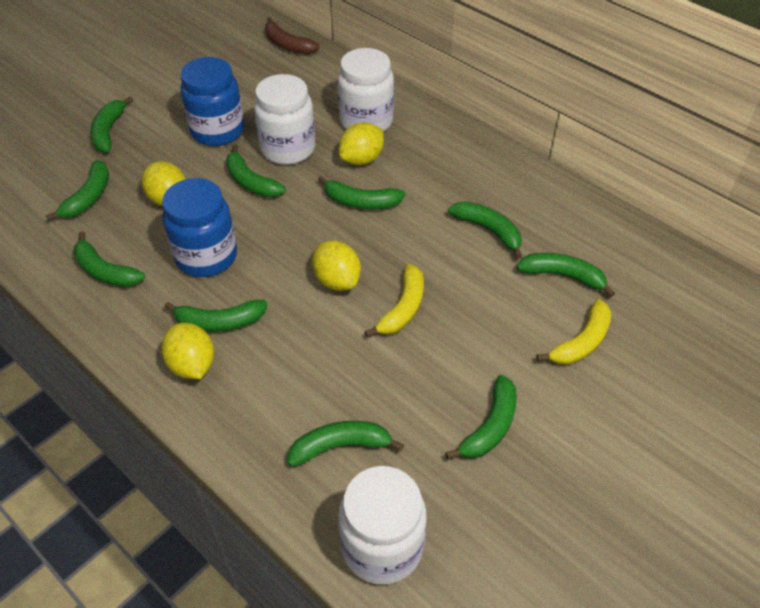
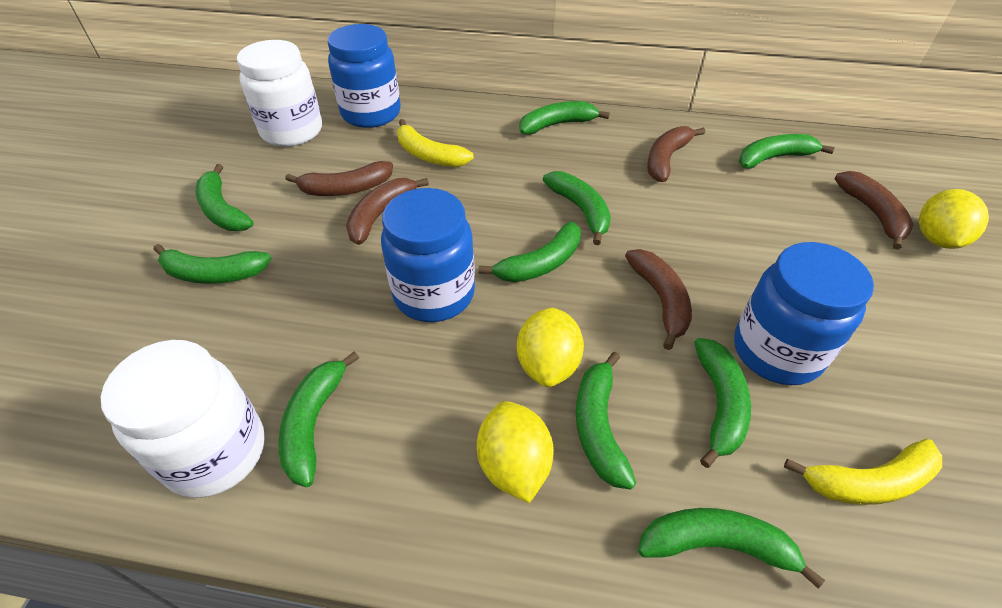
blue jar: [162,178,237,277] [180,57,244,146] = 2 -> [328,24,401,128] [381,188,475,322] [734,242,874,385] = 3
brown banana: [265,17,320,54] = 1 -> [285,161,393,196] [346,178,429,245] [625,249,692,350] [647,126,705,182] [834,171,913,250] = 5
white jar: [254,74,316,165] [338,48,394,132] [338,466,427,585] = 3 -> [101,340,265,498] [237,40,322,147] = 2
yellow lemon: [142,161,185,206] [161,323,214,379] [312,241,361,291] [339,122,384,165] = 4 -> [477,401,554,503] [517,307,584,387] [919,189,989,249] = 3

